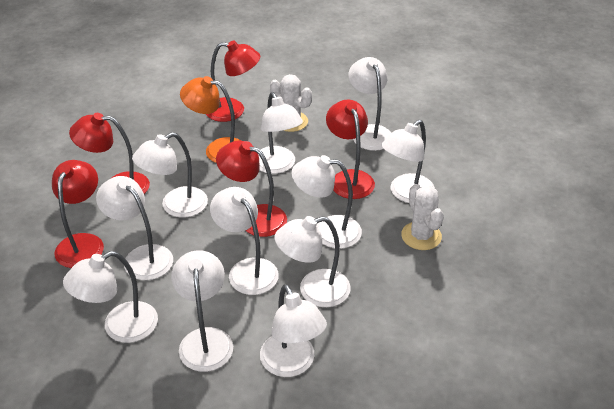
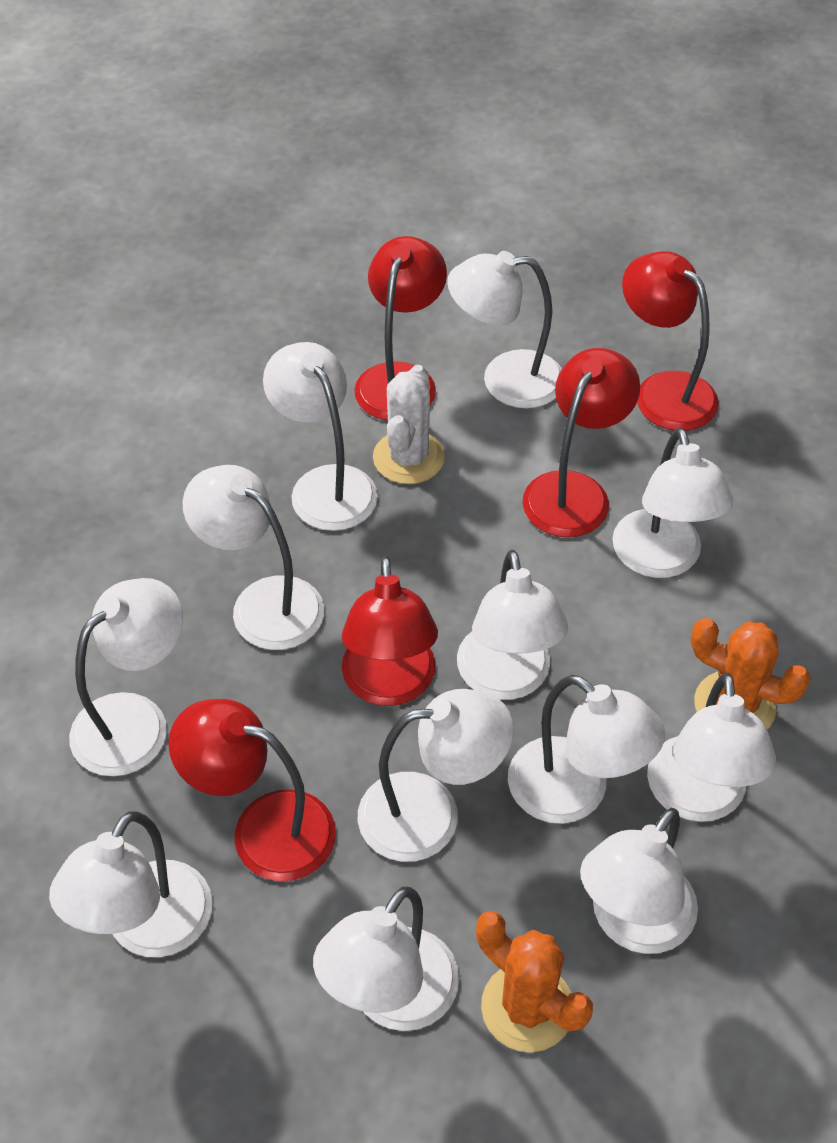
orange cactus: none = 0 -> [476,911,593,1052] [690,618,811,729] = 2
orange lamp: [180,76,241,163] = 1 -> none = 0
white cactus: [270,74,312,132] [401,184,444,250] = 2 -> [373,365,445,484] = 1
white lamp: [63,251,158,343] [96,176,173,280] [132,132,208,218] [171,250,233,372] [210,187,279,295] [258,92,303,174] [260,284,327,377] [274,216,351,307] [291,155,362,249] [348,57,392,151] [382,120,435,203] = 11 -> [49,811,213,957] [69,578,183,776] [182,465,324,650] [263,342,378,531] [313,887,459,1031] [358,689,514,862] [447,251,562,408] [457,550,568,700] [508,675,665,824] [580,808,698,954] [612,428,733,578] [647,673,776,822] = 12

